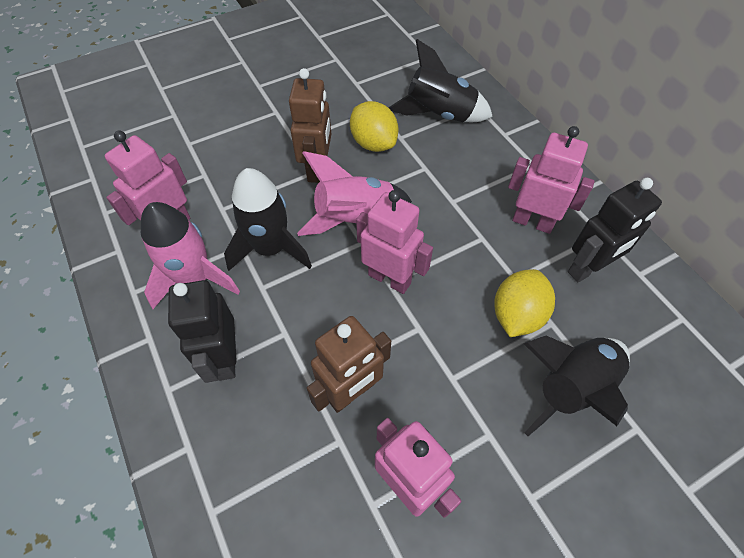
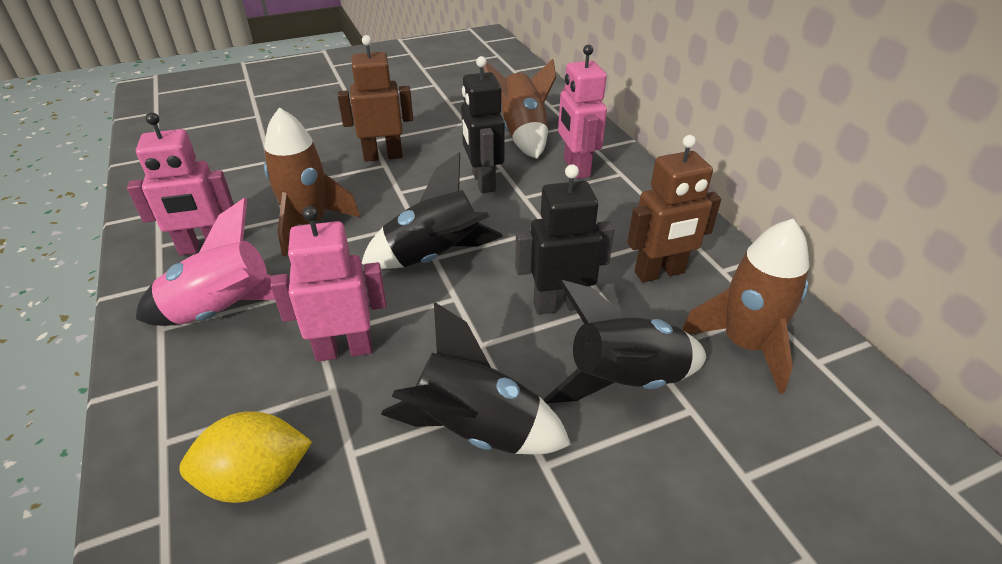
brown rocket: none = 0 -> [264,107,360,256] [483,59,556,159] [682,219,809,394] = 3
pink robot: [105,131,190,225] [356,190,433,294] [375,418,461,518] [508,126,595,234] = 4 -> [127,112,234,256] [270,206,386,361] [558,45,607,179] = 3
pink rocket: [141,202,240,309] [297,151,412,236] = 2 -> [136,198,275,326] = 1
yellow lemon: [350,101,398,152] [494,269,555,337] = 2 -> [179,411,312,503] = 1

